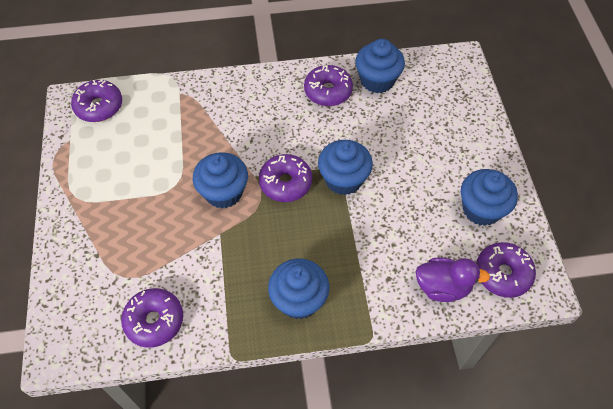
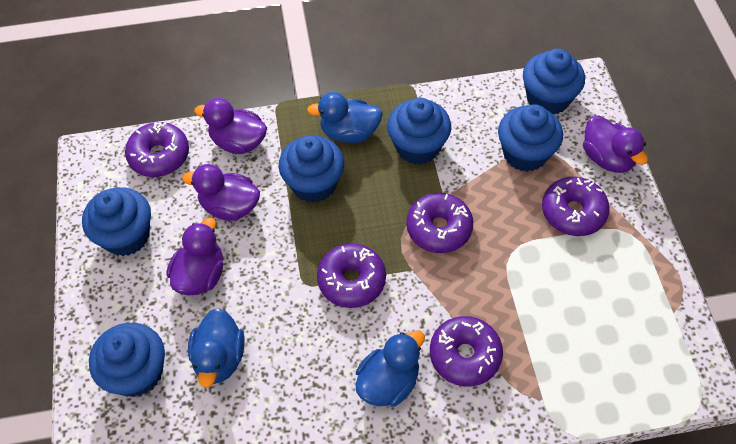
blue cupcake: [193,152,248,209] [268,259,329,319] [318,140,373,195] [355,39,405,93] [461,169,518,226] = 5 -> [82,187,151,256] [89,323,165,397] [279,136,344,203] [387,98,451,165] [498,104,563,172] [523,49,585,115] = 6
blue duck: none = 0 -> [188,308,244,388] [307,92,383,143] [356,330,425,407] = 3
purple duck: [416,257,490,302] = 1 -> [167,218,223,295] [182,164,260,221] [194,98,267,154] [583,115,648,173] = 4

